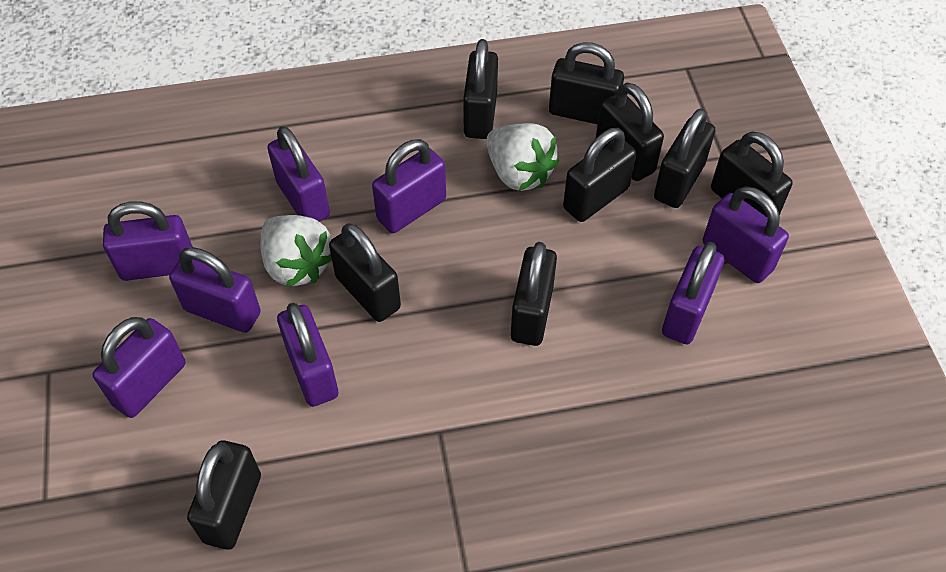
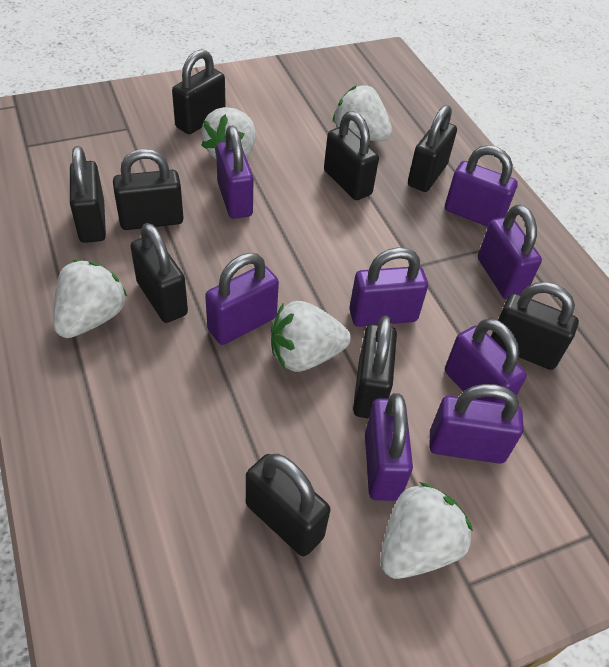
white strawberry: [260,215,332,287] [486,123,559,191] = 2 -> [53,260,128,338] [201,107,255,160] [271,301,351,372] [333,85,392,141] [380,482,473,579] = 5

